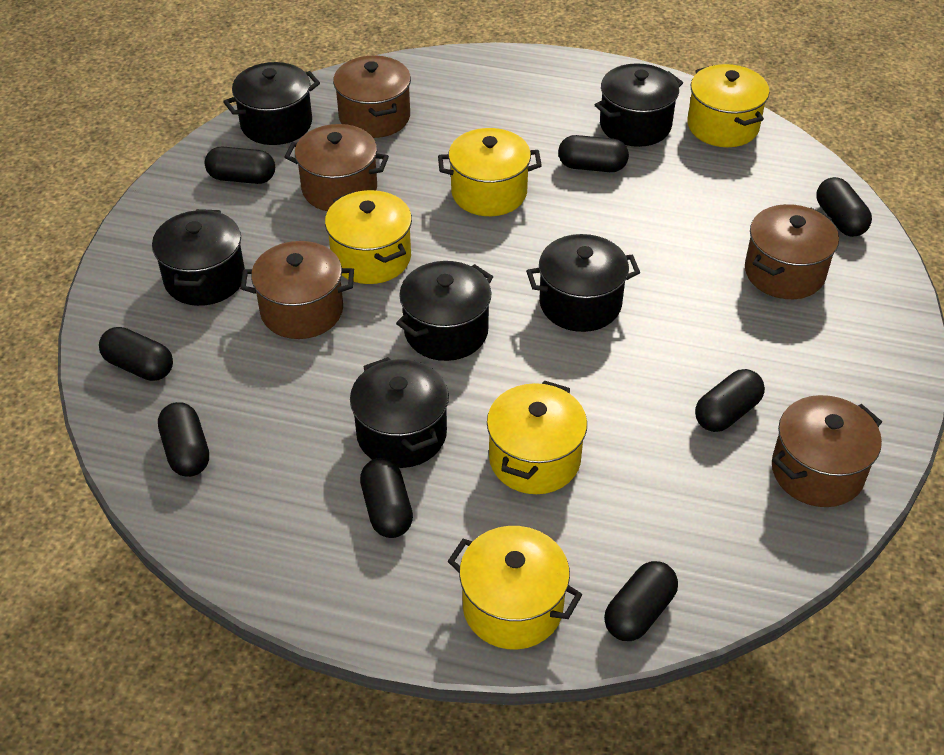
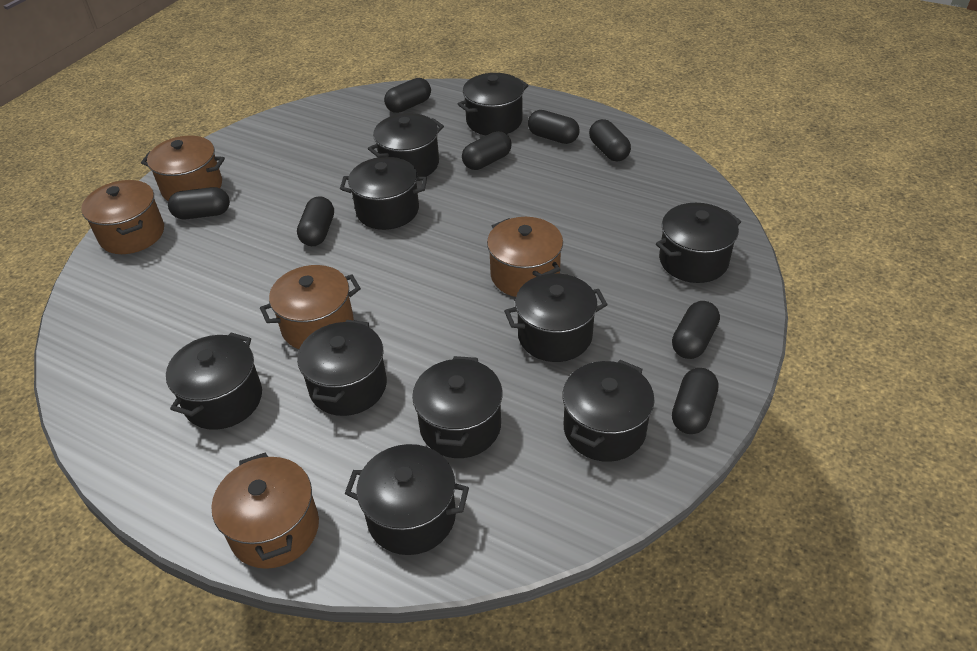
black pot: [152,209,245,306] [223,62,320,145] [350,357,449,468] [396,261,493,361] [526,234,640,332] [595,63,683,147] = 6 -> [166,333,262,430] [297,320,387,416] [340,157,427,230] [345,444,469,555] [368,113,444,177] [412,356,503,458] [458,73,529,136] [504,273,608,362] [563,360,654,462] [656,203,741,283] = 10
yellow pot: [325,190,412,284] [438,128,542,216] [447,526,582,649] [487,380,587,494] [687,64,769,147] = 5 -> none = 0

